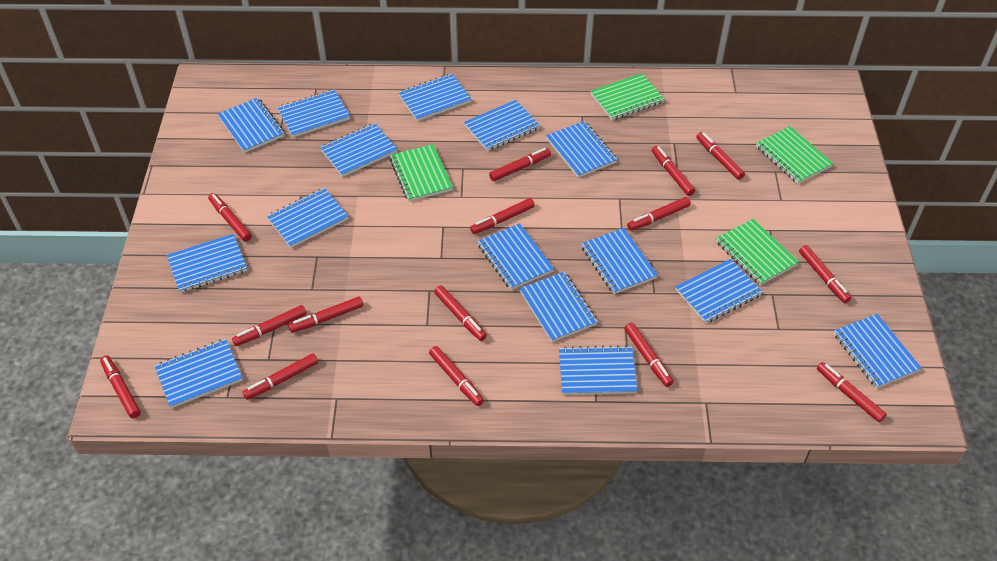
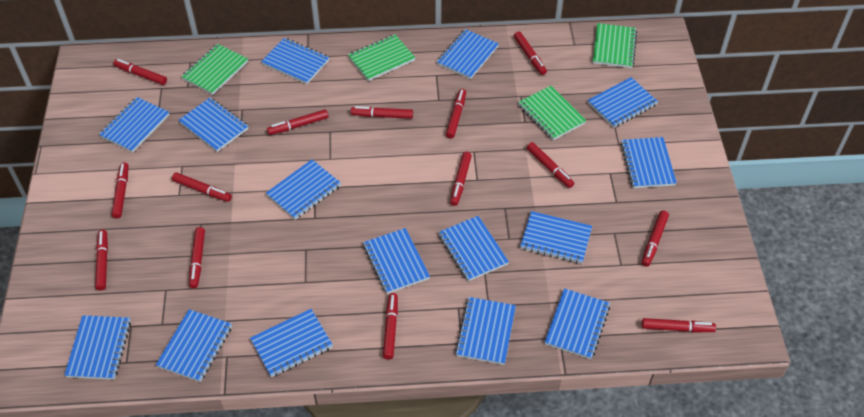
red marker: [100,356,141,418] [208,193,252,242] [232,305,307,346] [242,353,318,400] [288,296,363,333] [429,346,484,406] [434,286,487,341] [470,198,535,234] [489,148,551,181] [624,323,673,387] [627,197,691,231] [652,146,695,196] [696,132,745,180] [799,245,851,303] [817,362,887,422] = 15 -> [95,230,108,290] [111,162,129,218] [113,59,167,85] [172,172,232,202] [189,227,205,288] [267,109,328,135] [351,106,413,119] [383,293,398,360] [446,89,466,139] [450,152,472,206] [514,31,547,75] [527,142,574,188] [642,210,669,266] [642,318,716,332] = 14

